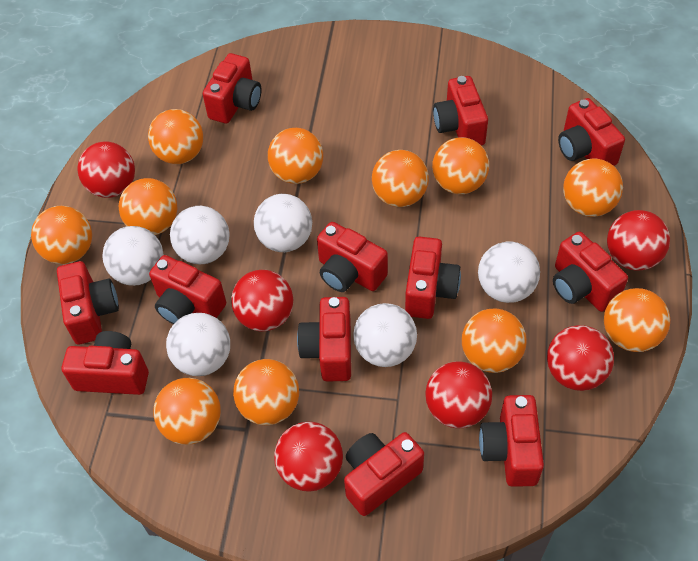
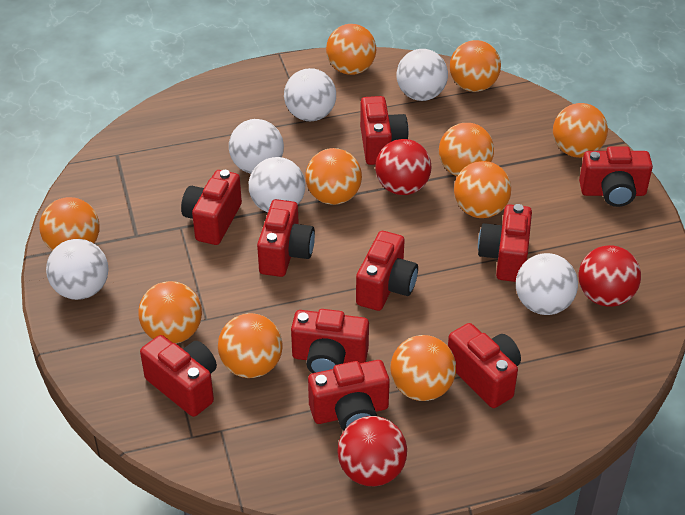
orange ball: [31,206,92,264] [119,178,178,235] [148,109,203,164] [153,378,221,445] [233,359,299,425] [268,128,323,184] [372,150,429,207] [432,137,489,194] [462,308,526,373] [563,158,623,217] [604,288,670,352] = 11 -> [40,197,99,251] [138,281,202,344] [218,313,283,378] [306,148,362,205] [326,24,376,75] [390,335,456,401] [439,123,494,176] [450,40,501,92] [454,161,511,218] [553,103,608,158] = 10
red ball: [77,141,135,198] [231,270,293,332] [274,422,343,492] [425,361,492,428] [547,325,614,391] [607,210,670,271] = 6 -> [338,416,407,486] [375,139,431,195] [578,245,641,307] = 3
red camera: [57,261,119,344] [62,331,149,395] [149,255,226,324] [203,53,262,124] [297,297,351,382] [317,222,388,292] [344,432,424,516] [405,236,461,319] [433,76,488,146] [479,395,544,487] [553,232,628,312] [558,98,625,166] = 12 -> [140,335,217,417] [181,170,242,245] [257,199,315,277] [291,309,369,373] [308,360,390,431] [356,231,418,311] [360,96,409,165] [448,323,521,408] [478,204,532,282] [579,146,653,207] = 10

